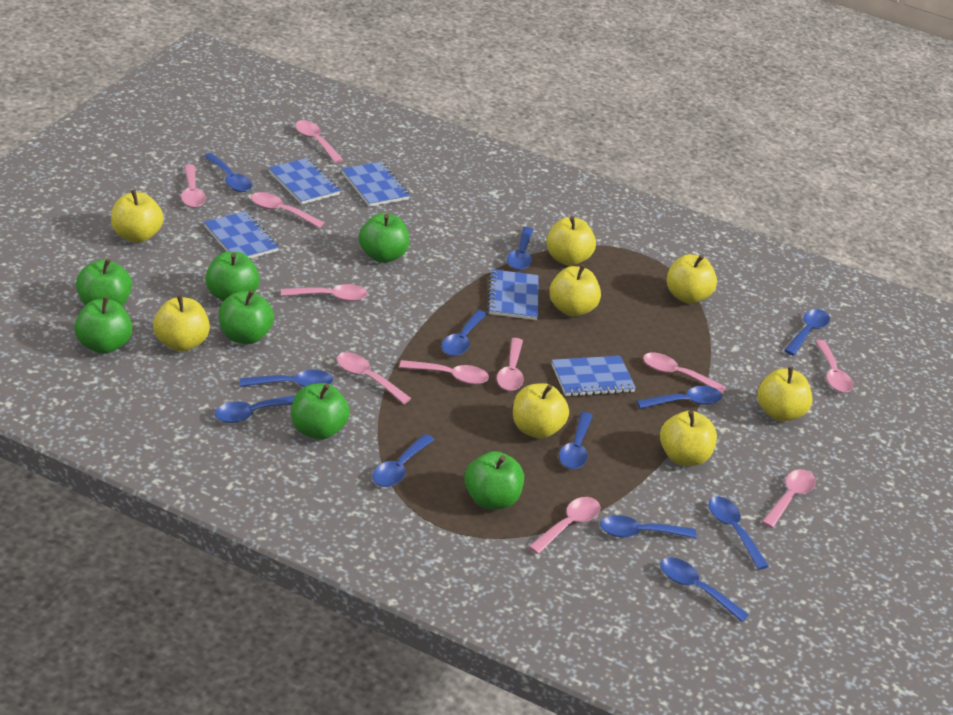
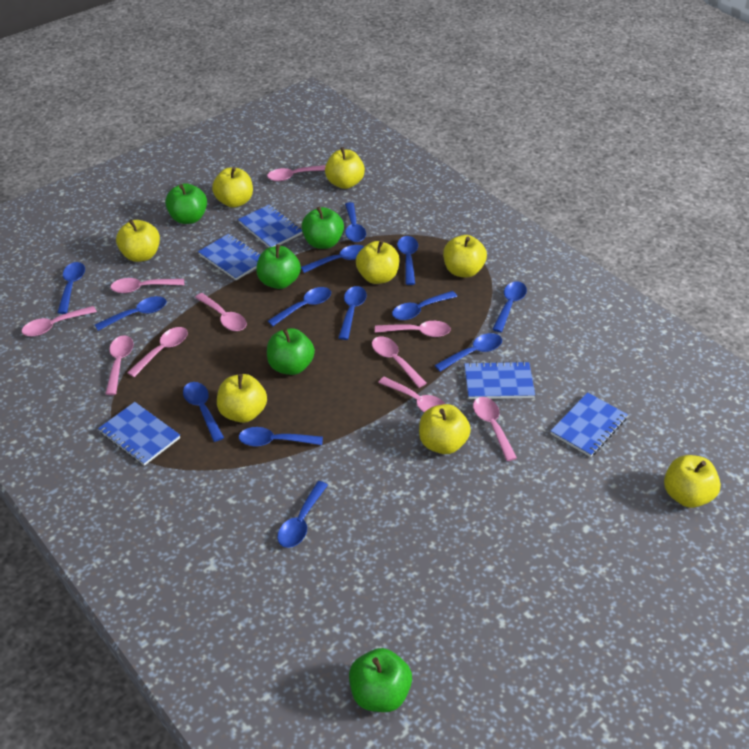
blue spoon: [204,153,252,192] [215,396,295,423] [240,370,333,387] [372,434,434,487] [441,310,487,356] [507,227,534,270] [559,412,593,469] [600,515,697,538] [636,386,722,409] [660,557,749,622] [708,496,769,570] [784,309,830,355] = 12 -> [57,262,85,314] [95,296,167,331] [183,382,224,442] [239,427,323,447] [268,287,331,326] [277,481,328,548] [301,245,365,273] [338,286,367,340] [345,202,366,242] [392,291,457,320] [397,236,418,285] [435,333,502,372] [492,281,527,332] = 13
green apple: [74,297,133,354] [76,258,132,306] [205,252,260,301] [219,290,274,344] [291,383,350,440] [359,213,409,263] [464,451,524,509] = 7 -> [165,183,207,224] [256,244,301,289] [267,328,315,375] [302,206,344,249] [349,648,412,712] = 5
pink spoon: [181,164,206,208] [251,192,325,228] [281,284,368,301] [295,120,343,163] [337,352,412,404] [399,360,489,385] [497,338,524,391] [528,497,600,554] [643,352,726,394] [762,469,816,528] [815,340,853,393] = 11 -> [22,306,97,337] [105,335,134,395] [111,278,184,293] [127,327,188,377] [195,293,247,331] [267,165,326,181] [372,337,426,388] [375,321,451,337] [378,377,445,412] [473,397,517,461] = 10

